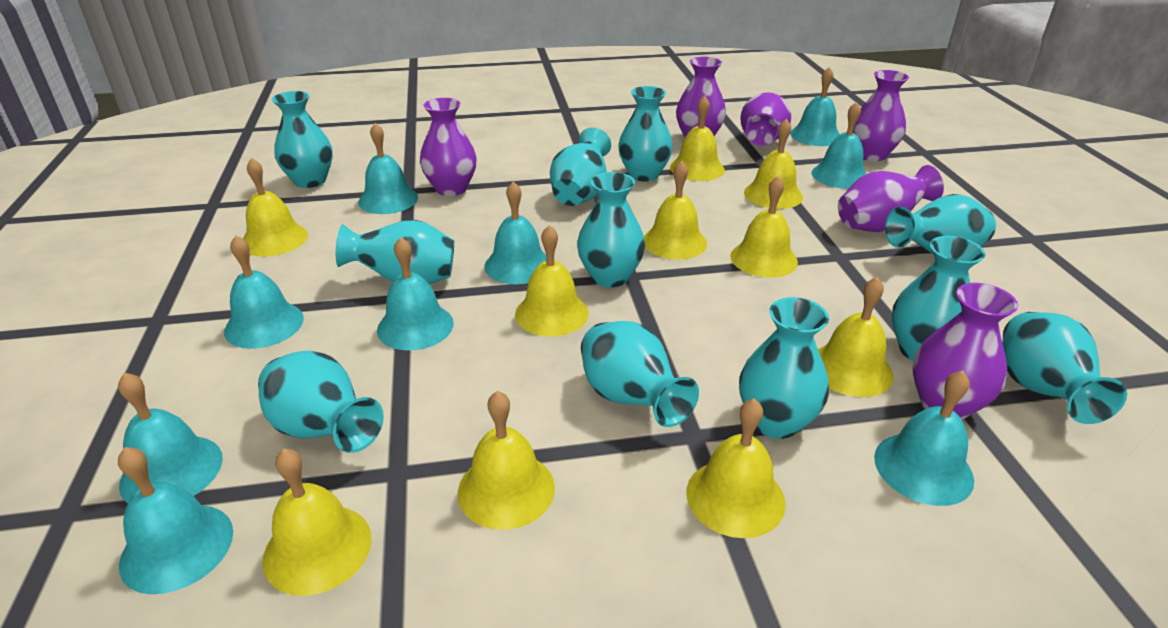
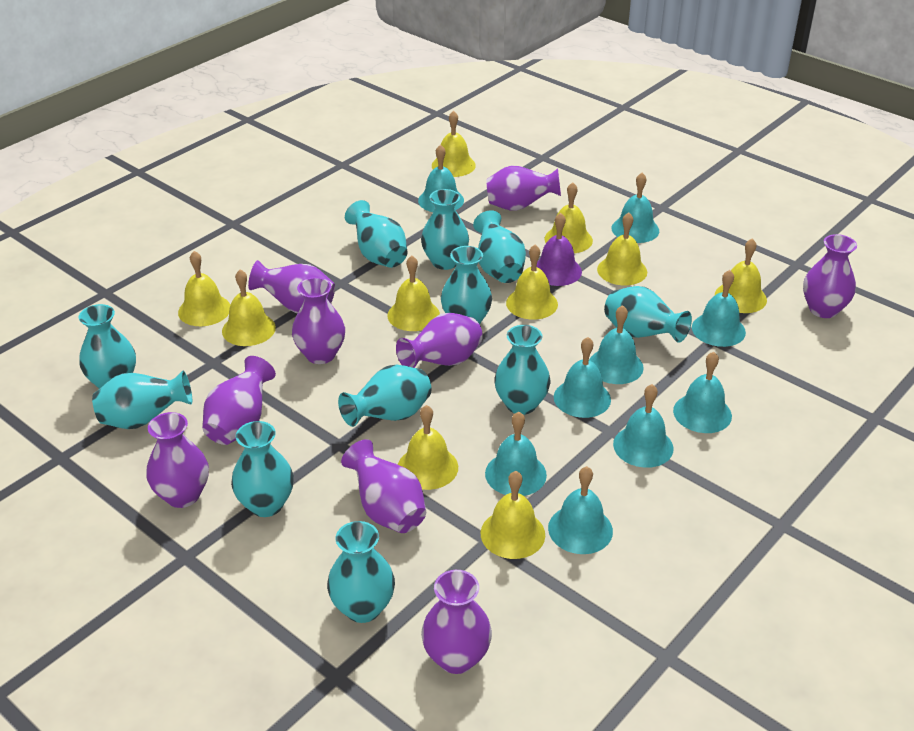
purple bell: none = 0 -> [537,213,582,286] = 1
purple vase: [420,98,477,196] [676,57,726,138] [740,92,791,146] [838,165,944,232] [853,70,909,161] [912,283,1018,420] = 6 -> [146,412,209,508] [202,356,276,445] [248,260,335,313] [292,277,345,364] [341,439,426,533] [396,313,483,368] [421,570,492,674] [486,165,561,211] [803,234,857,318] = 9

